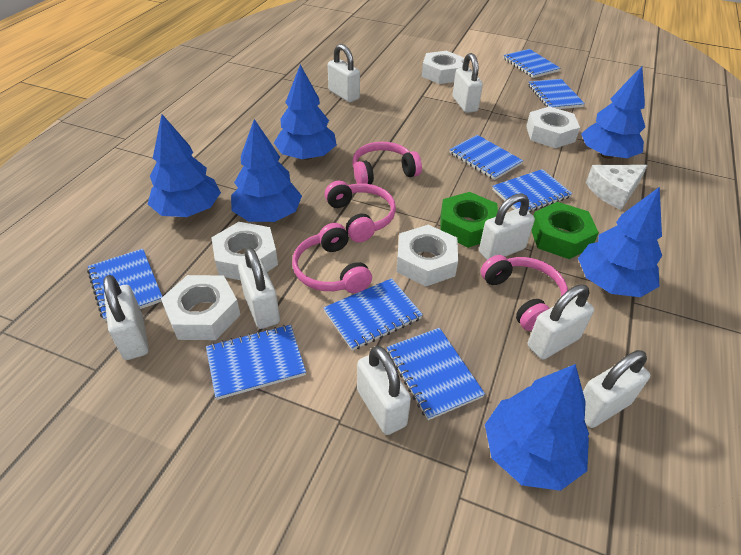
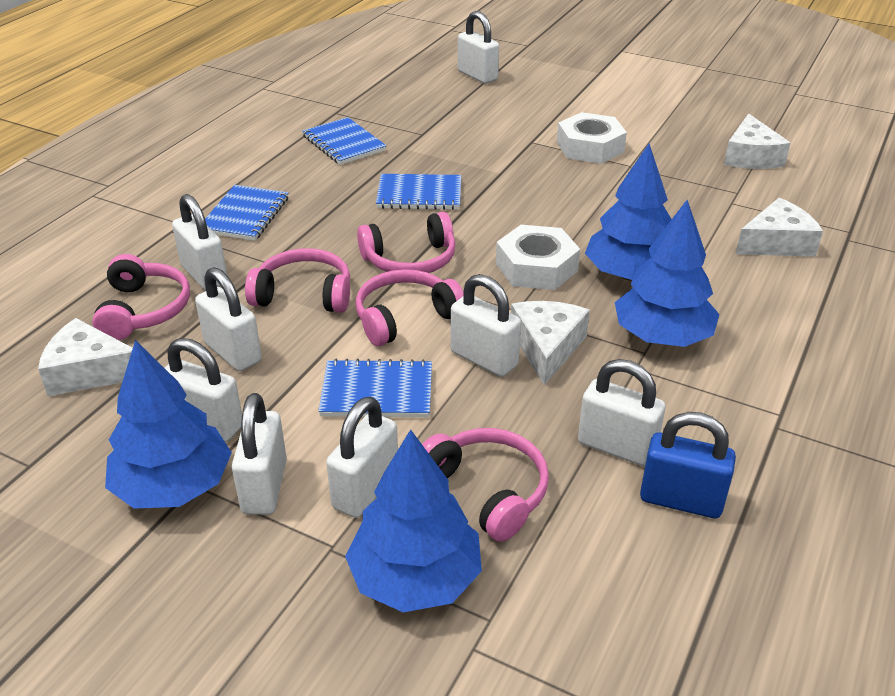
blue notebook: [87,249,163,321] [206,325,306,400] [323,278,423,351] [387,328,485,420] [449,135,523,180] [492,169,572,212] [503,49,560,78] [528,79,585,109] = 8 -> [205,185,288,241] [302,117,387,165] [318,359,432,417] [376,174,461,210] = 4
blue padlock: none = 0 -> [640,412,736,518] = 1
blue tree: [148,114,221,217] [231,119,302,222] [274,65,337,160] [485,364,589,491] [578,187,662,297] [581,66,645,159] = 6 -> [105,340,232,509] [345,429,482,612] [585,144,672,280] [615,200,720,347] = 4
green nut: [440,192,498,248] [531,202,599,259] = 2 -> none = 0
pink headphones: [292,223,372,293] [325,181,396,242] [352,142,422,184] [481,255,568,331] = 4 -> [92,254,190,340] [245,248,350,313] [355,269,463,346] [357,212,456,273] [422,428,549,542] = 5
white cheese: [586,165,648,210] = 1 -> [38,318,133,396] [511,301,590,386] [724,114,790,169] [736,198,823,257] = 4
white nut: [161,275,240,340] [211,222,278,280] [397,225,458,287] [422,51,464,84] [526,106,580,148] = 5 -> [496,225,580,290] [557,112,627,164] = 2

